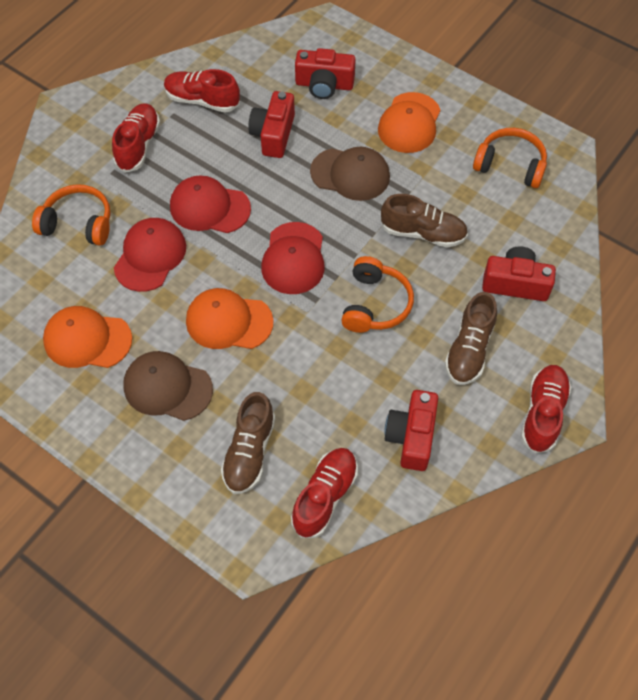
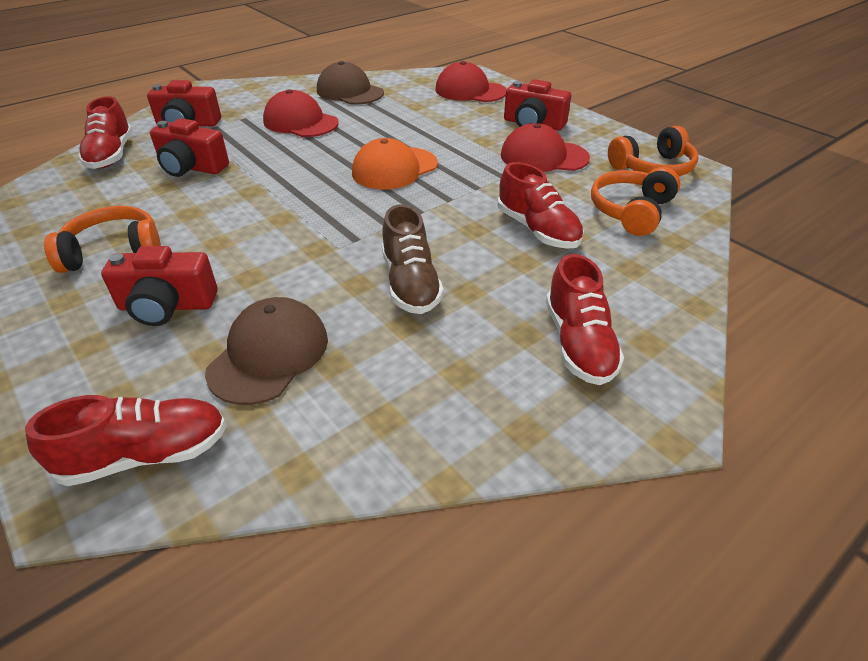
brown shoe: [221,392,275,494] [381,194,468,248] [445,292,497,385] = 3 -> [382,204,444,314] = 1
orange cap: [43,306,132,368] [186,288,273,349] [378,92,440,153] = 3 -> [352,138,438,190] = 1

